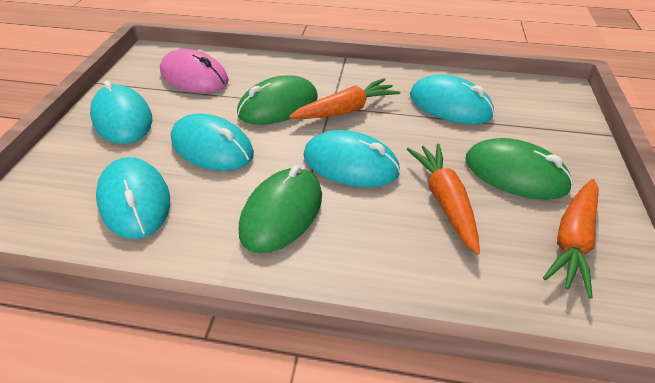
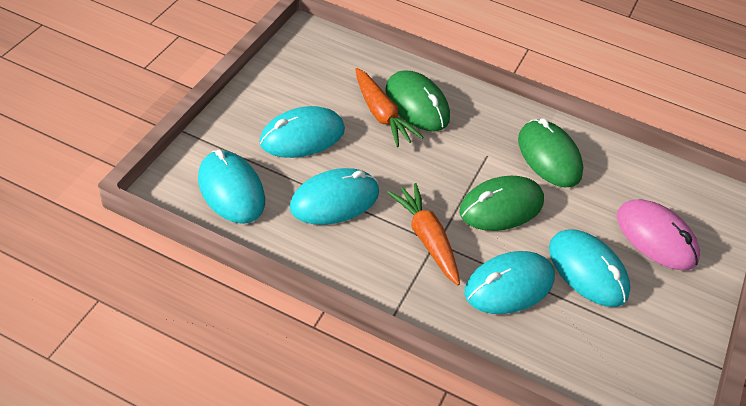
orange carrot: [289,78,400,119] [407,144,480,255] [543,179,599,299] = 3 -> [355,68,424,147] [387,183,460,285] = 2

